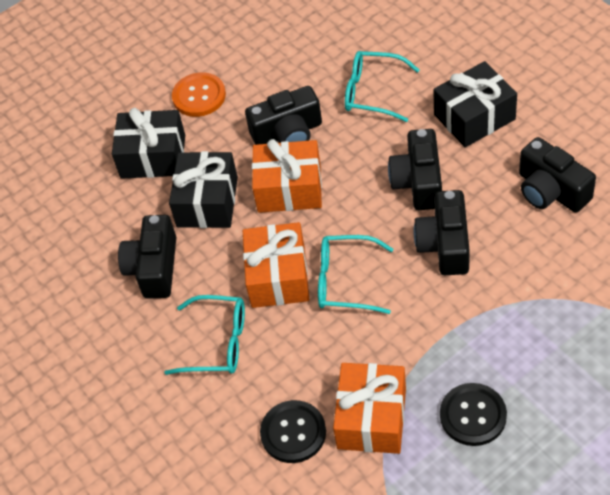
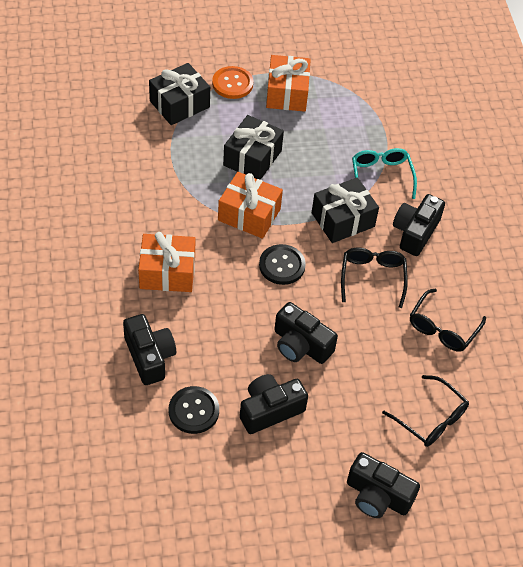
black glasses: none = 0 -> [341,248,408,308] [382,375,469,447] [410,289,486,352] = 3
turquoise glasses: [164,295,245,375] [318,235,393,314] [345,51,420,122] = 3 -> [352,148,417,199] = 1

